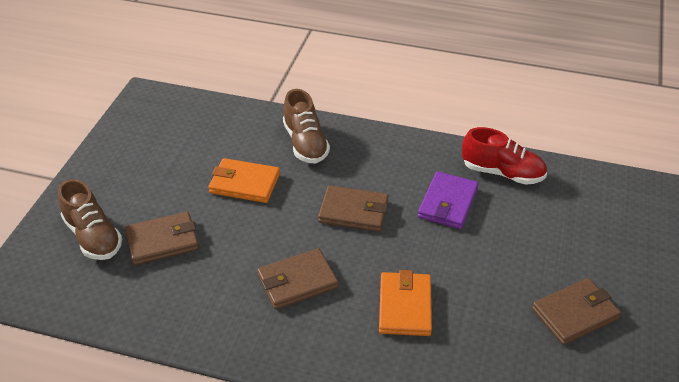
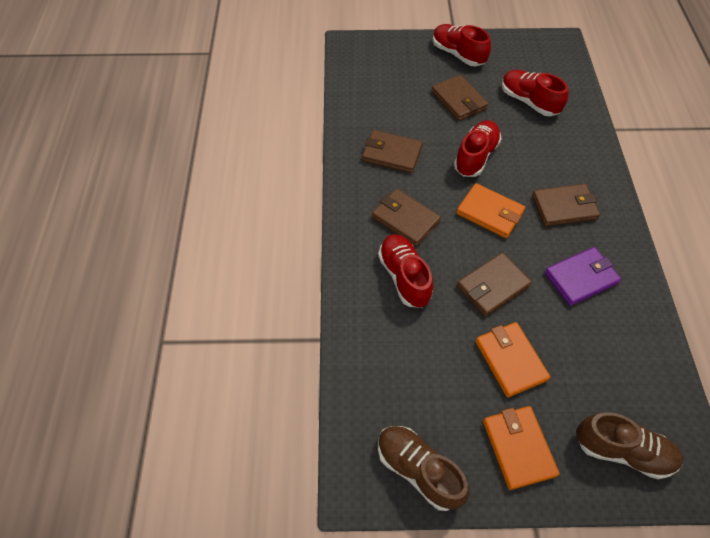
brown wallet: [125,212,199,265] [257,248,338,309] [318,185,389,232] [532,278,621,345] = 4 -> [362,130,423,173] [372,189,441,246] [431,75,488,121] [457,253,532,317] [532,184,600,227] = 5
orange wallet: [208,158,280,203] [379,270,432,336] = 2 -> [456,183,525,238] [475,322,550,397] [483,406,560,490] = 3
red shoe: [462,127,547,185] = 1 -> [378,234,433,308] [433,24,491,67] [454,120,502,177] [502,70,568,116] = 4

